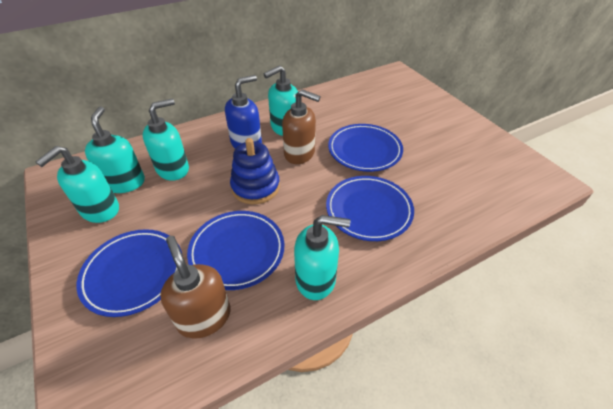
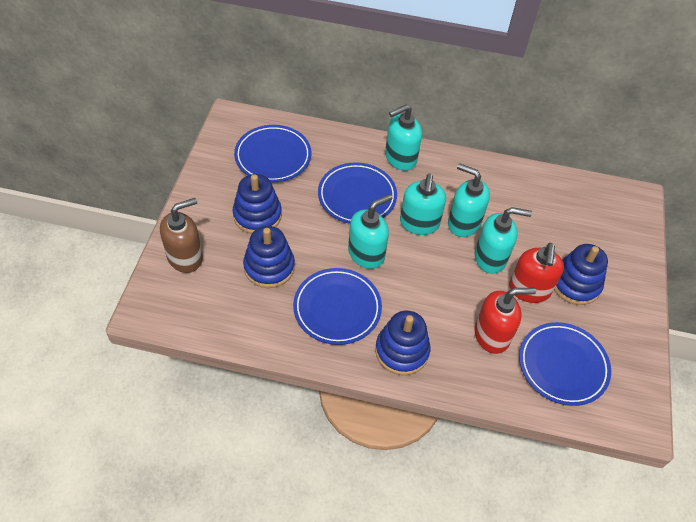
blue soap dispenser: [225,75,262,149] = 1 -> none = 0
blue stacking toy: [230,138,280,204] = 1 -> [233,174,282,234] [243,226,295,288] [375,311,430,375] [554,244,608,305] = 4
brown soap dispenser: [160,236,231,339] [282,89,320,164] = 2 -> [160,198,203,273] = 1
red soap dispenser: none = 0 -> [475,288,536,354] [509,243,564,303] = 2

